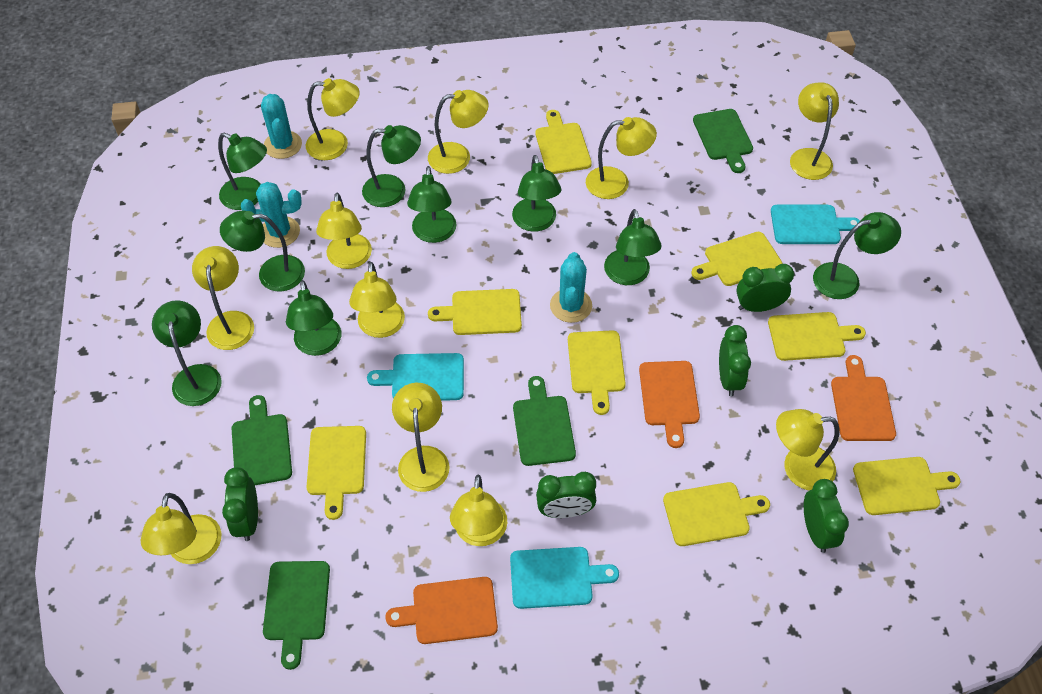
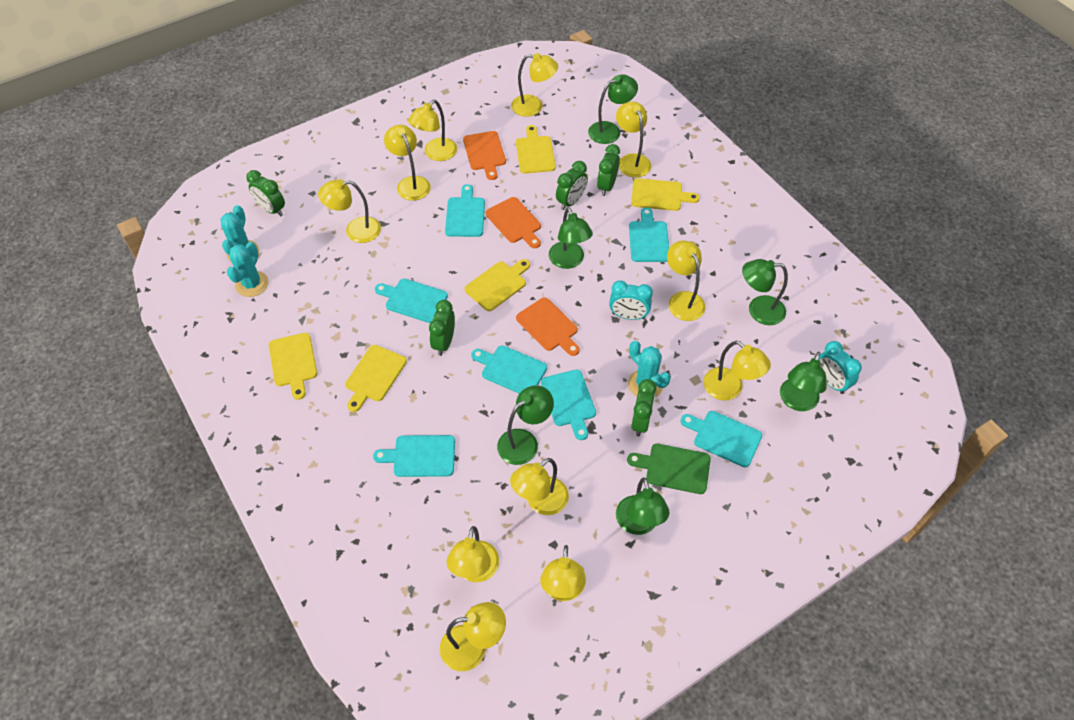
green cutting board: [231,395,292,485] [263,561,330,670] [513,376,576,466] [693,109,753,173] = 4 -> [627,443,711,494] = 1
green lamp: [152,300,222,406] [218,133,267,210] [220,211,305,292] [286,280,341,356] [362,125,421,207] [407,166,457,243] [512,155,561,232] [604,209,662,285] [813,212,901,299] = 9 -> [497,385,554,465] [549,207,593,269] [588,74,638,144] [616,477,670,535] [742,259,788,325] [780,352,827,411] = 6
turquoise clock: none = 0 -> [609,281,653,320] [818,341,862,394] = 2
turquoise cutting board: [367,353,464,401] [510,547,619,609] [771,205,860,244] = 3 -> [373,435,455,477] [375,279,448,323] [445,184,485,237] [471,345,547,394] [541,370,596,440] [629,208,669,262] [680,411,762,467] = 7
yellow cutting board: [307,426,366,520] [428,289,522,335] [535,110,592,174] [568,330,626,415] [663,482,770,546] [691,232,783,286] [768,312,866,361] [853,457,961,515] = 8 -> [269,333,317,400] [345,345,407,412] [464,259,530,311] [516,125,556,174] [631,178,700,211] = 5

